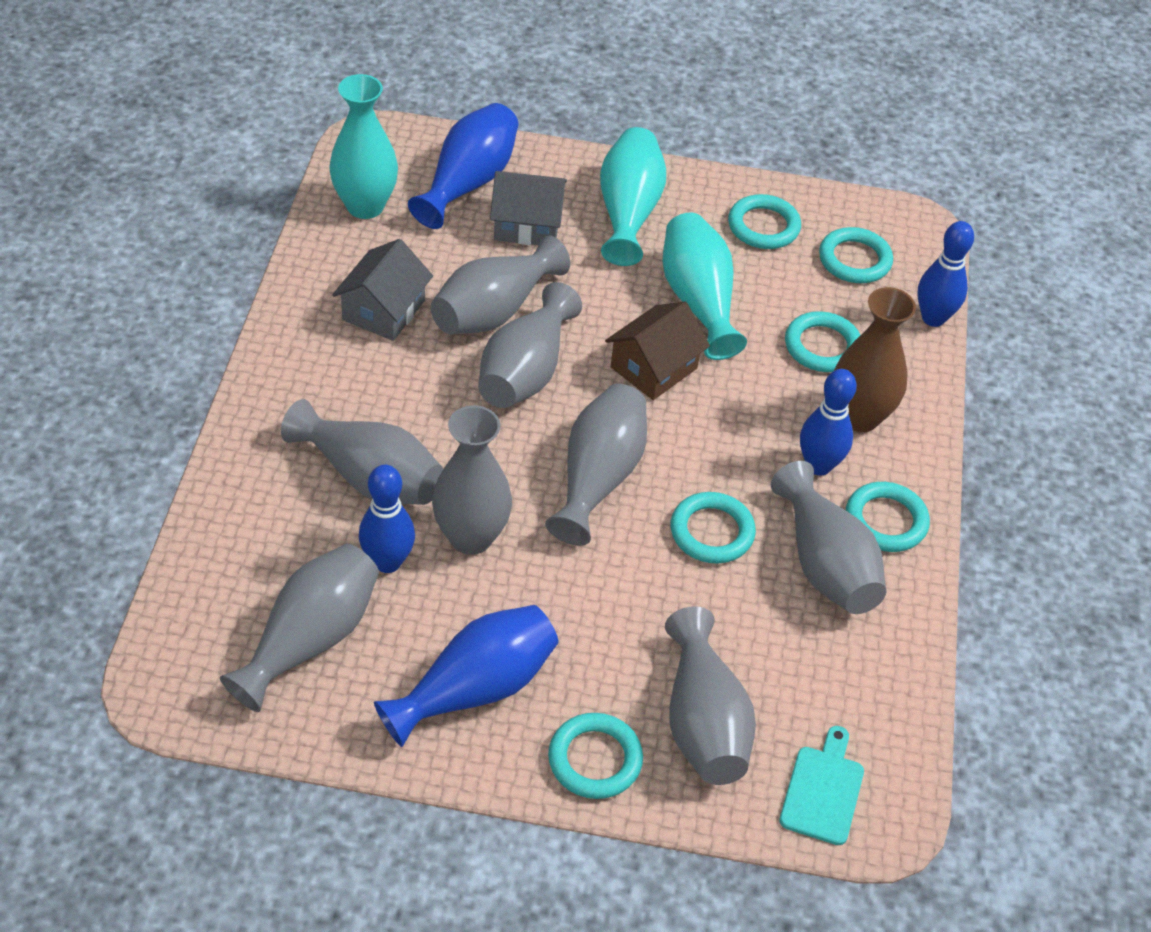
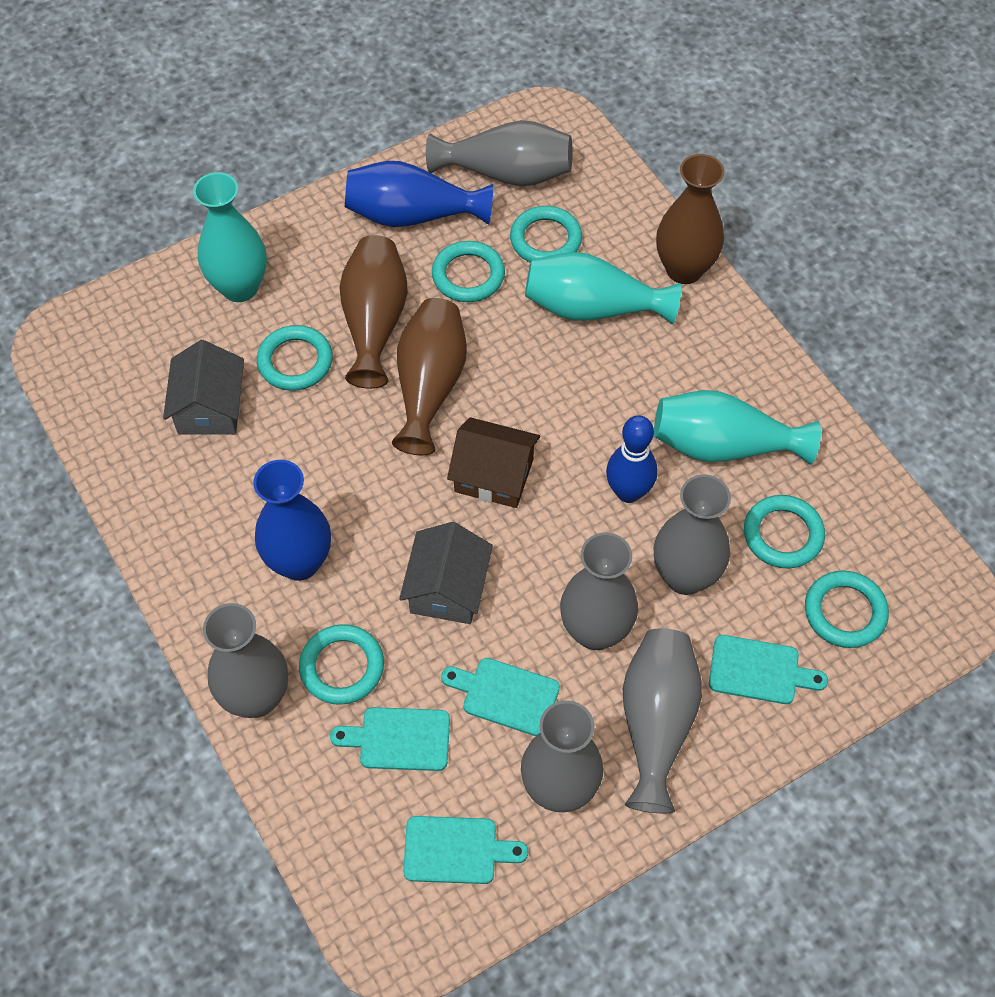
blue bowling pin: [359,465,415,573] [800,369,857,476] [918,221,974,327] = 3 -> [606,415,658,503] = 1
brown vase: [834,287,916,432] = 1 -> [339,235,408,389] [392,298,467,456] [656,154,724,284] = 3
grey vase: [220,544,379,712] [281,399,443,505] [431,235,570,334] [432,405,512,555] [478,282,582,408] [545,384,647,546] [665,606,756,785] [771,461,886,614] = 8 -> [203,603,288,718] [426,120,573,186] [521,700,603,812] [560,532,638,650] [623,628,702,813] [654,475,731,595] = 6
turquoise cutting board: [779,726,864,845] = 1 -> [330,707,450,771] [403,816,528,884] [441,658,560,736] [709,635,828,704] = 4

